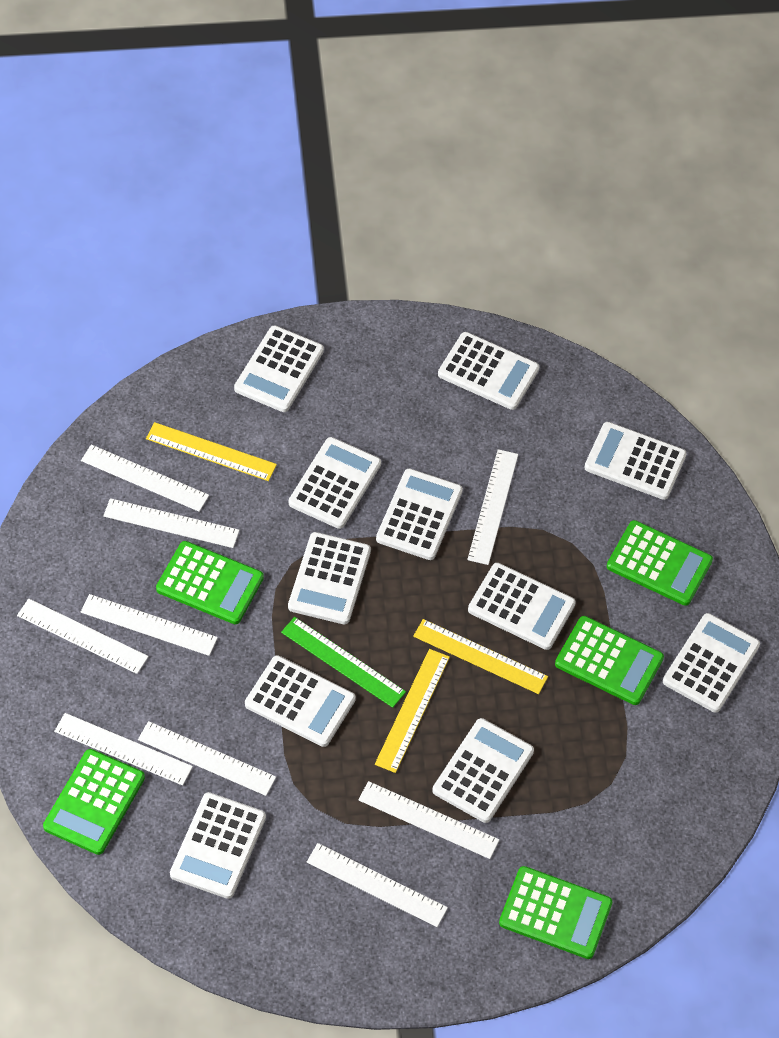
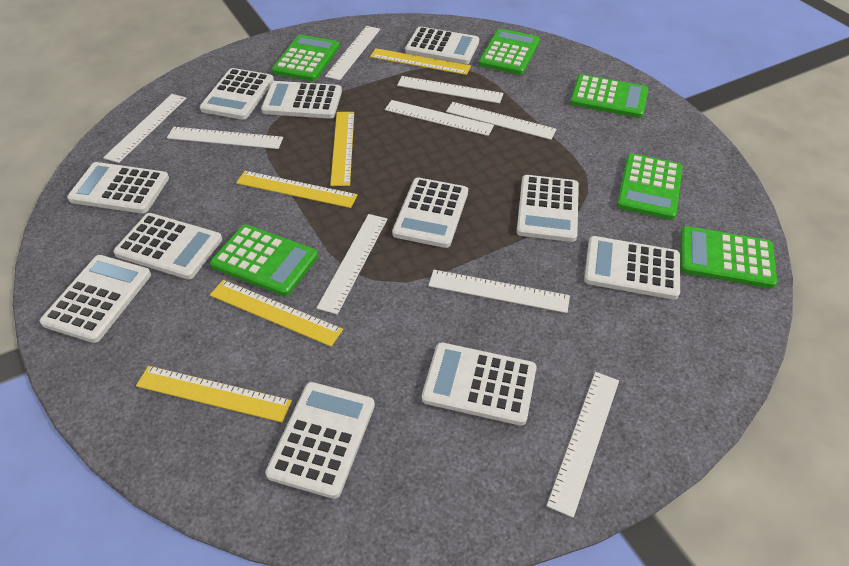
green calculator: [43,749,145,855] [156,541,264,624] [499,866,612,959] [555,616,664,705] [607,520,713,606] = 5 -> [210,225,318,296] [272,35,340,81] [479,29,540,75] [570,74,648,118] [617,153,683,220] [680,226,777,289] = 6
green ruler: [281,617,406,708] = 1 -> none = 0
yellow ruler: [146,422,277,481] [375,649,450,773] [413,619,548,694] = 3 -> [136,366,292,422] [210,280,343,346] [236,171,358,208] [330,112,354,186] [370,48,471,75] = 5

